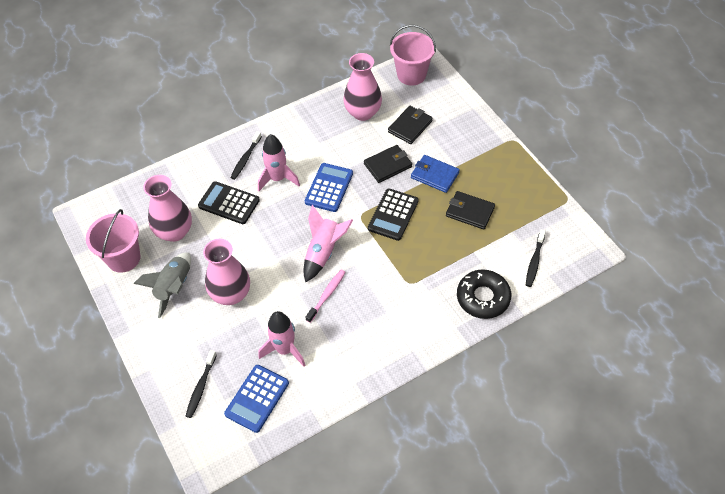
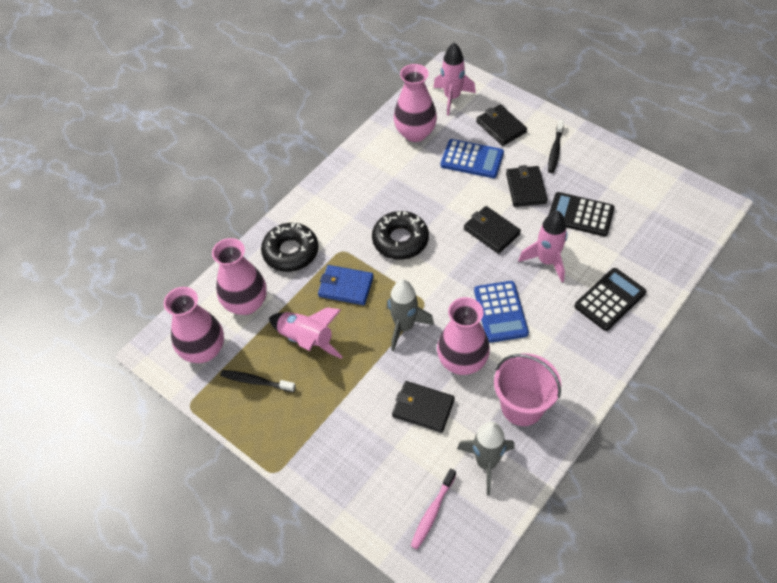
black donut: [457,269,511,319] = 1 -> [261,223,318,272] [372,211,429,260] = 2
black toothbrush: [186,350,217,418] [230,131,262,180] [526,229,546,287] = 3 -> [220,370,296,392] [548,120,564,173] = 2
black wallet: [364,145,412,183] [388,106,433,144] [446,191,495,230] = 3 -> [392,381,455,433] [464,206,521,254] [476,104,527,146] [506,165,547,207] = 4
grey rocket: [133,253,191,318] = 1 -> [387,279,434,351] [457,421,515,495] = 2
pink bucket: [86,209,141,273] [390,25,436,85] = 2 -> [494,354,561,426] = 1
pink vase: [143,175,192,242] [203,239,250,305] [343,53,382,121] = 3 -> [164,287,224,363] [212,238,267,315] [394,64,437,142] [437,297,490,375] = 4

